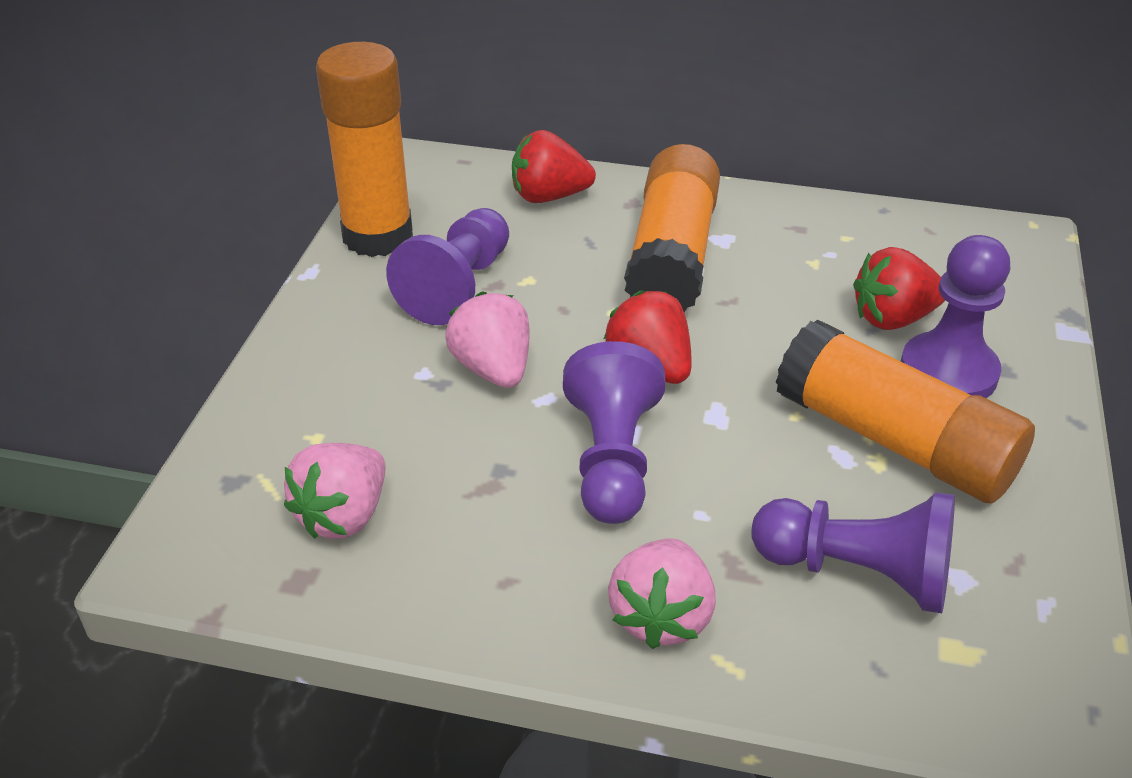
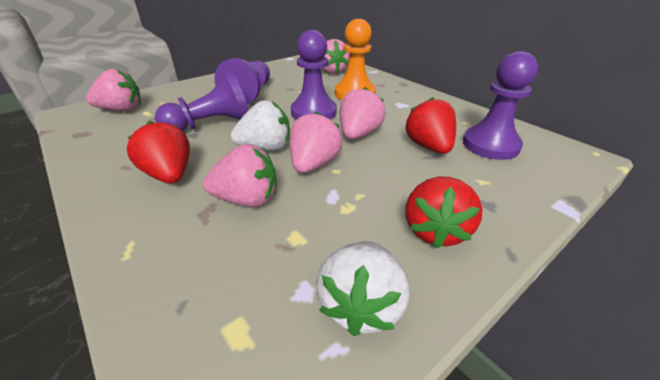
orange glue stick: [316,42,413,257] [624,144,720,313] [775,319,1035,504] = 3 -> none = 0
orange pawn: none = 0 -> [335,19,376,100] = 1
pink strawberry: [284,443,385,539] [445,292,530,388] [608,538,716,649] = 3 -> [86,69,141,111] [203,144,276,207] [290,112,342,173] [323,39,350,74] [340,87,385,139] = 5
white strawberry: none = 0 -> [231,100,290,151] [316,241,409,336] = 2

